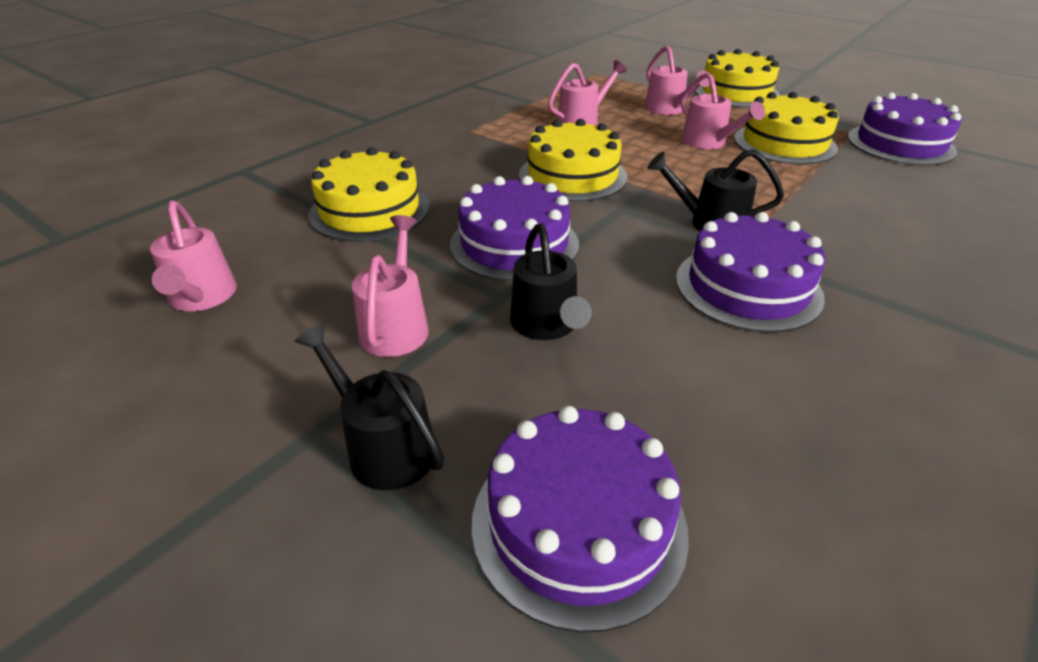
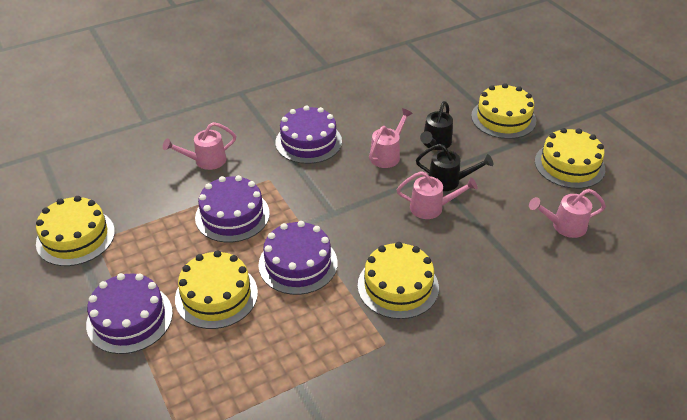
black watering can: [294,323,445,490] [510,224,592,340] [647,149,784,231] = 3 -> [416,144,493,191] [420,101,453,150] = 2
pink watering can: [150,201,237,311] [352,215,429,357] [548,60,627,126] [645,45,710,115] [680,72,765,149] = 5 -> [163,122,236,170] [369,108,413,168] [397,171,477,219] [529,189,606,238] = 4
yellow cake: [308,147,429,242] [519,119,627,202] [694,49,780,107] [734,92,839,164] = 4 -> [36,196,115,266] [175,250,258,329] [358,242,439,319] [471,83,536,139] [535,128,605,189] = 5

